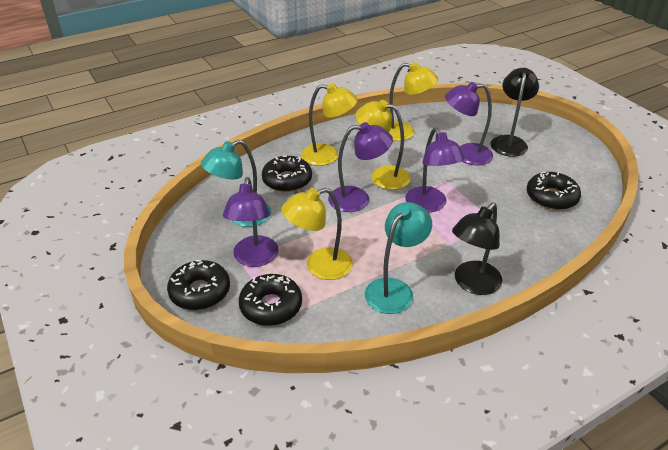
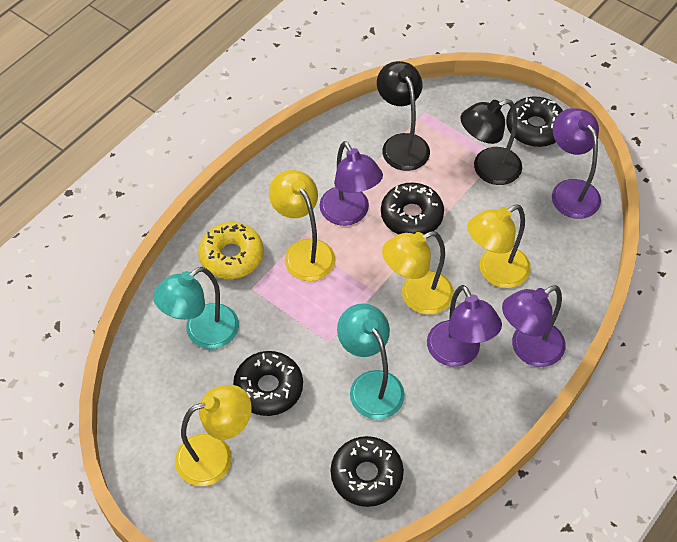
yellow donut: none = 0 -> [198,222,264,279] = 1

